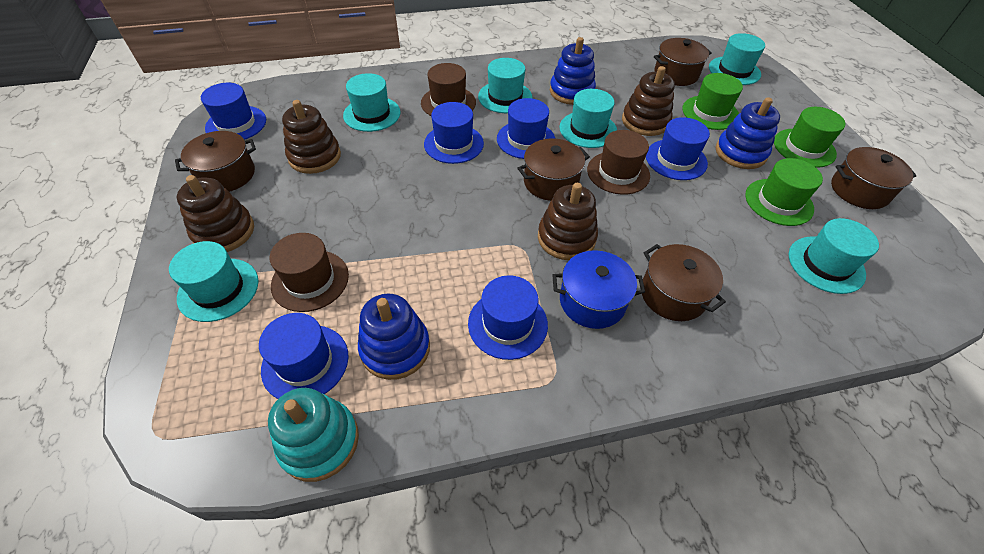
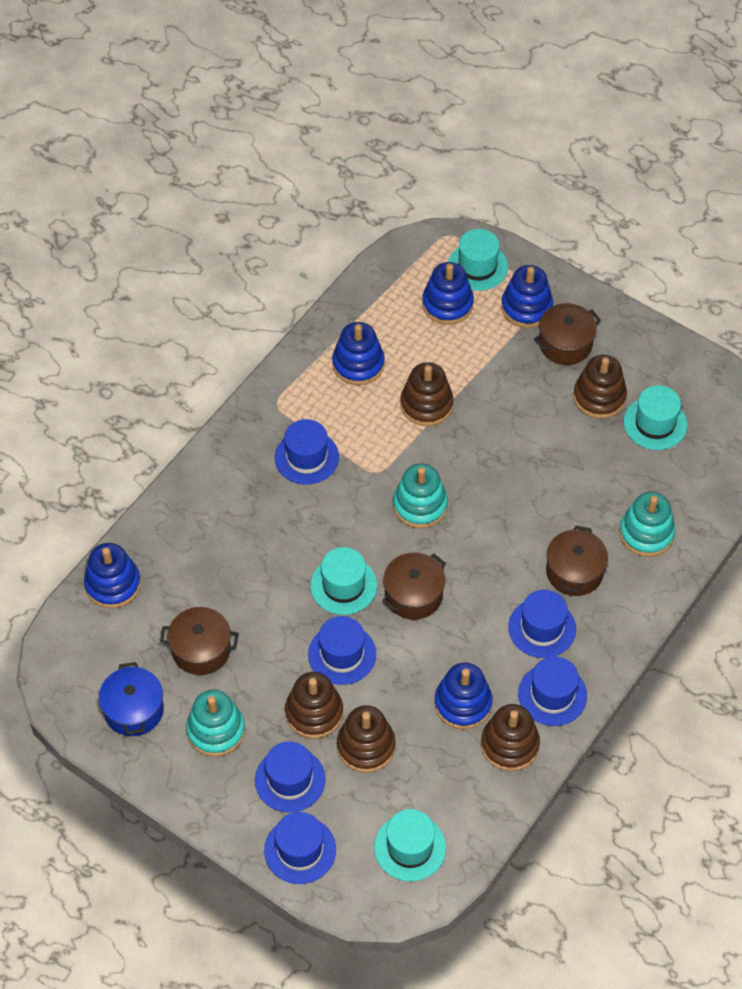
blue stacking toy: [358,293,430,380] [550,37,596,105] [716,97,780,169] = 3 -> [84,543,141,608] [332,322,385,385] [422,262,474,325] [434,663,492,729] [501,265,553,328] = 5
brown hat: [270,233,349,312] [421,63,476,116] [587,130,650,195] = 3 -> none = 0
brown pot: [175,131,256,192] [517,138,590,201] [642,244,726,321] [654,38,712,86] [831,147,917,209] = 5 -> [160,607,239,675] [382,552,446,620] [534,303,601,365] [546,525,608,596] = 4
brown stacking toy: [177,175,254,252] [282,100,341,174] [538,183,598,260] [622,66,675,136] = 4 -> [285,672,343,739] [337,705,396,773] [400,362,454,426] [481,704,540,771] [573,355,627,419] = 5
green hat: [682,73,743,130] [745,158,823,226] [774,107,846,168] = 3 -> none = 0
turquoise hat: [169,241,259,322] [343,73,401,132] [478,58,533,113] [559,89,617,148] [709,33,765,85] [789,218,879,294] = 6 -> [310,547,377,615] [374,809,446,882] [448,229,508,291] [624,385,687,450] = 4
turquoise stacking toy: [268,388,359,482] = 1 -> [186,690,245,757] [393,463,448,528] [619,492,676,557] = 3

